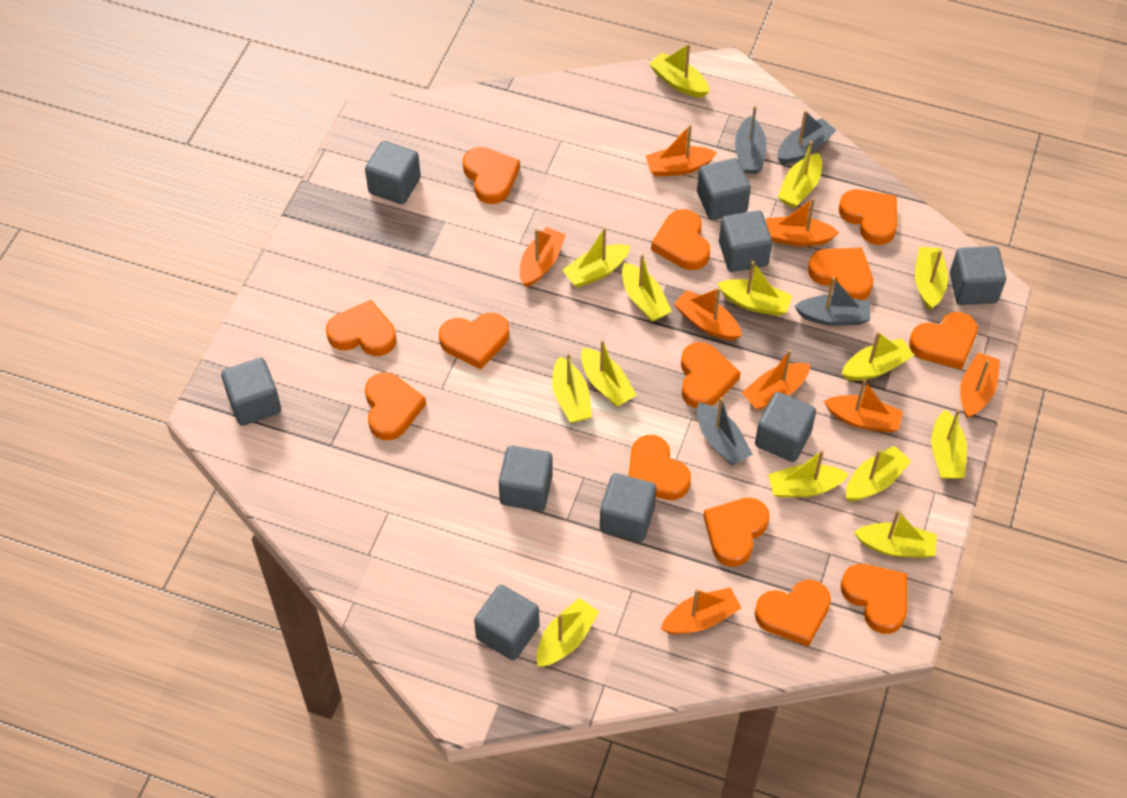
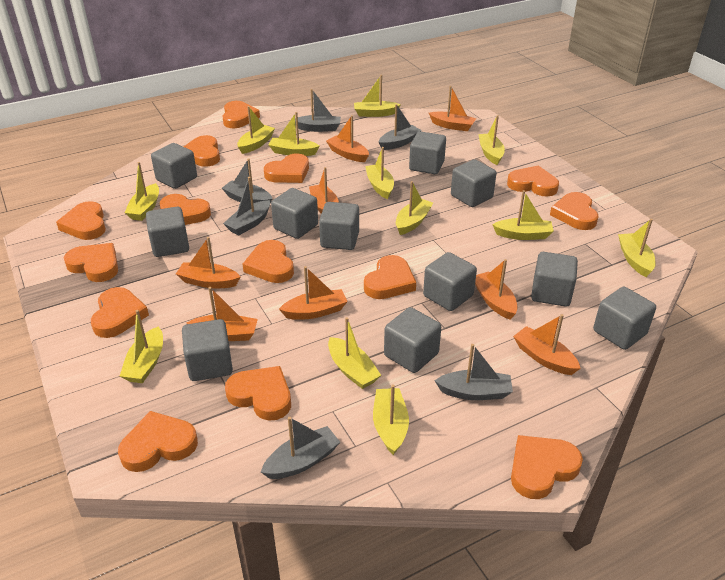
grey boat: [697,397,753,465] [735,106,767,174] [777,110,836,164] [794,277,870,326] = 4 -> [222,159,272,203] [223,177,270,235] [261,417,340,479] [295,89,341,132] [379,104,422,150] [435,344,513,400] = 6
grey cube: [221,358,281,426] [365,141,421,204] [474,585,539,660] [499,446,553,511] [600,473,657,542] [697,158,751,220] [719,210,772,272] [755,392,816,462] [950,246,1006,305] = 9 -> [146,207,189,257] [151,143,197,189] [182,319,233,381] [271,188,318,239] [319,202,359,250] [384,307,441,373] [409,131,446,174] [423,252,477,311] [451,159,497,207] [531,252,578,307] [593,287,656,350] = 11
orange heart: [326,300,396,356] [365,373,426,440] [439,313,509,369] [463,147,520,204] [629,435,691,500] [651,209,710,270] [681,342,741,408] [703,498,770,567] [755,580,831,647] [808,247,873,300] [839,189,897,245] [840,564,907,634] [909,312,978,369] = 13 -> [56,201,106,240] [64,243,118,282] [91,287,149,338] [118,411,198,472] [160,194,211,225] [183,135,220,167] [222,101,260,128] [225,366,291,421] [243,240,294,283] [264,153,309,183] [364,255,416,299] [507,165,559,197] [511,435,583,499] [550,192,598,230] = 14
yellow boat: [536,598,599,667] [552,353,592,423] [562,228,630,288] [581,340,637,407] [622,254,672,322] [649,43,710,98] [717,261,792,316] [768,450,849,498] [778,141,822,208] [841,332,914,381] [846,445,911,501] [854,510,937,558] [915,247,948,311] [931,409,967,479] = 14 -> [120,310,163,383] [124,162,159,221] [237,106,275,154] [268,112,319,156] [328,317,381,389] [354,75,401,117] [365,147,394,199] [373,384,409,455] [396,181,433,235] [478,115,505,165] [492,190,554,240] [618,219,655,277] = 12

